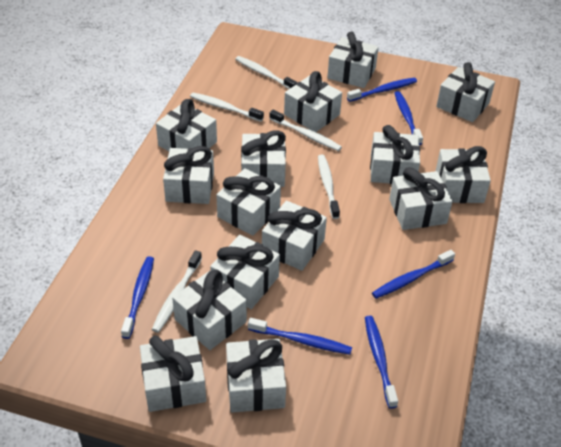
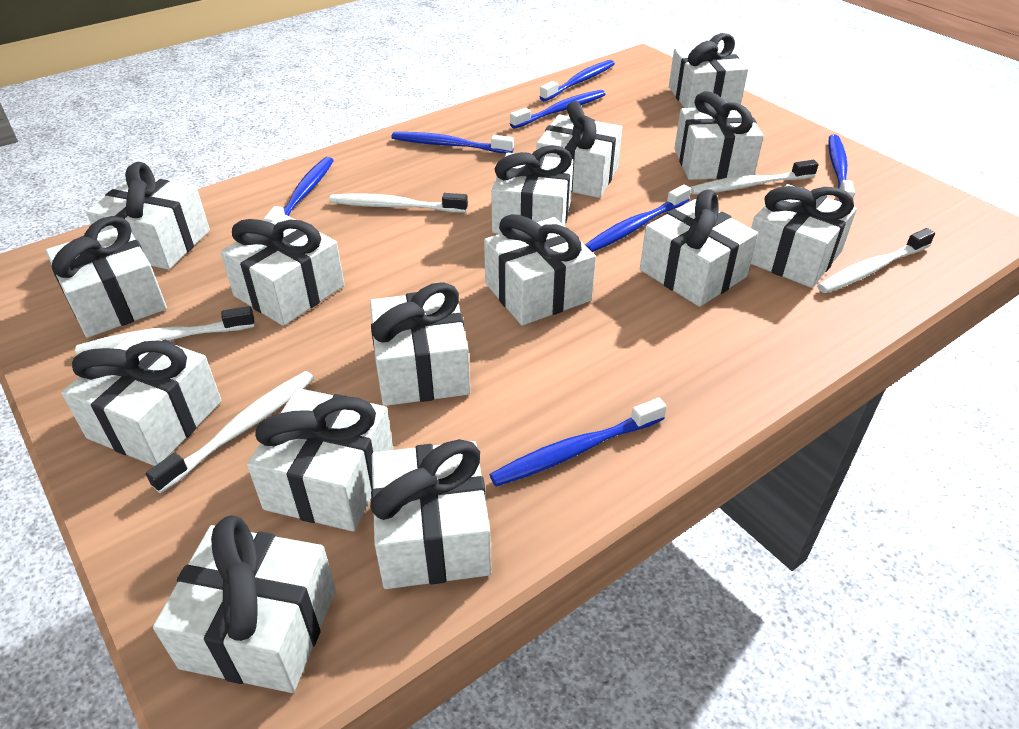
blue toothbrush: [121,256,154,339] [248,318,352,355] [347,78,417,102] [365,316,398,409] [372,250,455,299] [395,91,423,145] = 6 -> [263,157,334,223] [392,132,514,153] [489,398,667,487] [510,90,606,129] [540,60,615,101] [585,184,691,252] [828,134,855,202] = 7

